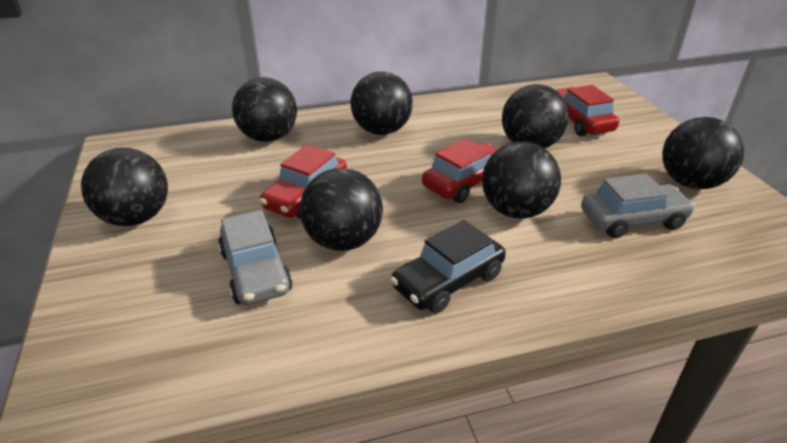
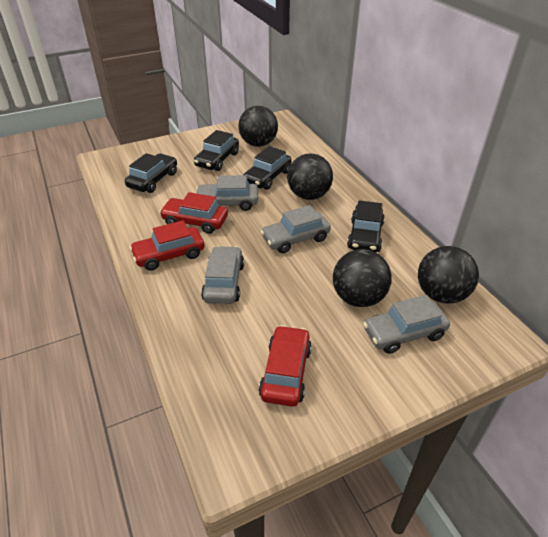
black ball: [81,148,168,226] [232,77,297,142] [300,168,383,251] [351,72,413,135] [482,141,561,219] [502,84,569,148] [662,117,744,189] = 7 -> [238,106,278,147] [287,154,333,200] [333,249,392,307] [418,246,479,304] = 4
black car: [390,220,506,313] = 1 -> [125,153,177,193] [194,130,239,171] [243,146,292,190] [347,200,385,252] = 4
grey car: [218,210,292,305] [581,174,695,238] = 2 -> [196,175,258,211] [201,246,244,304] [260,205,331,253] [363,295,450,354] = 4

